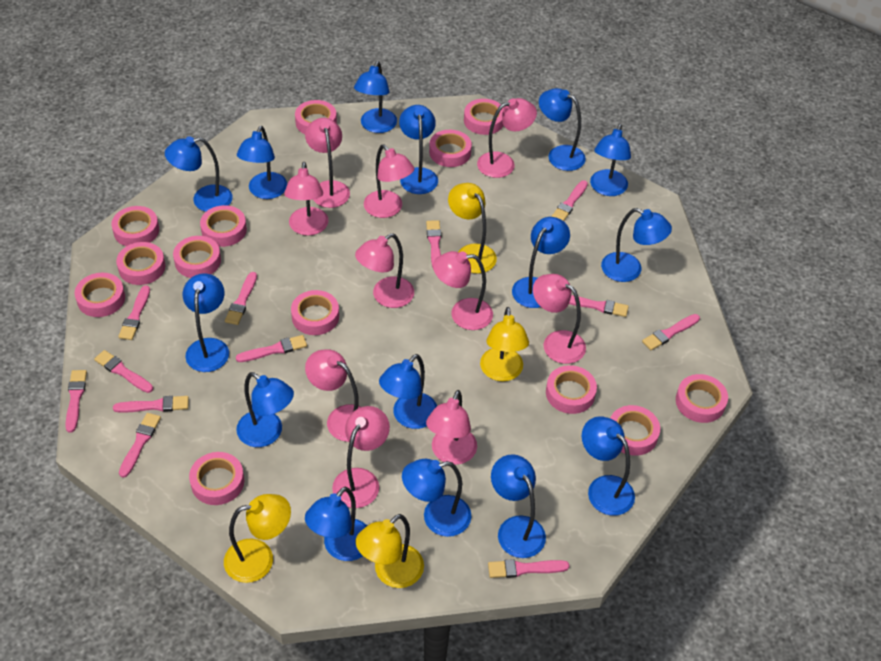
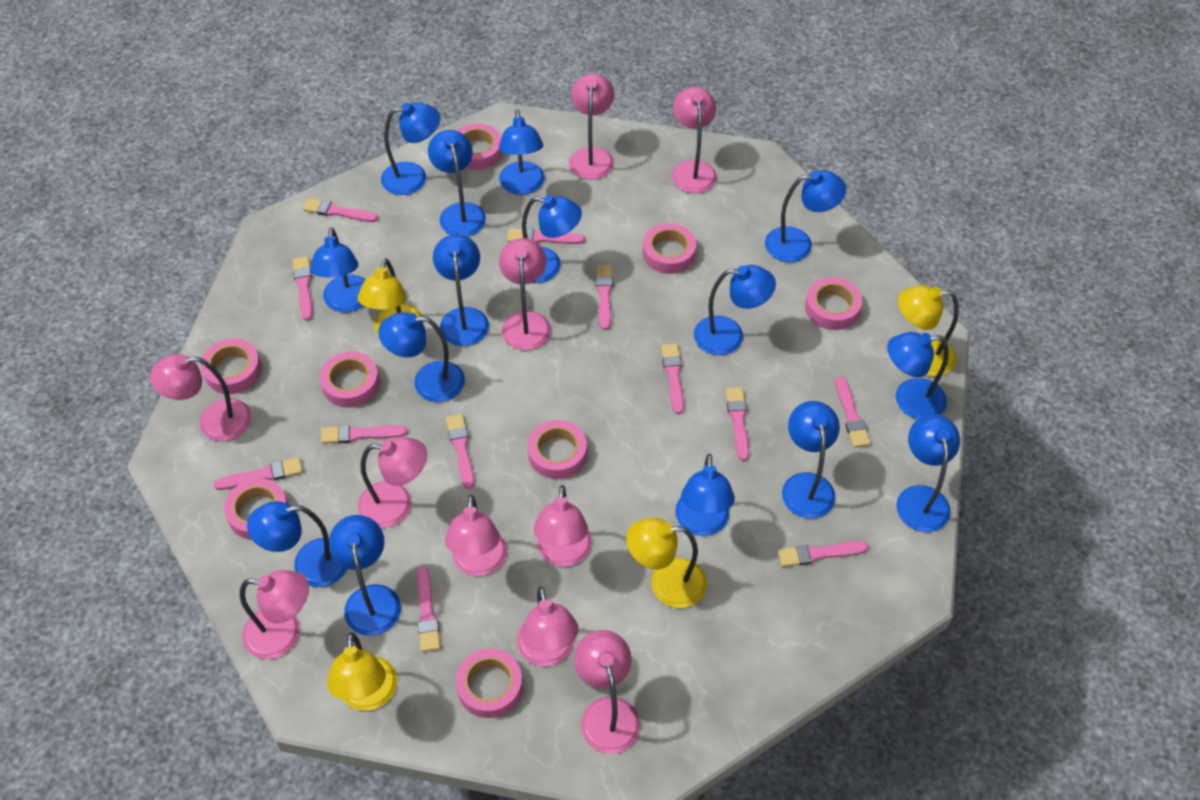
pink tape: [75,273,125,317] [111,206,159,246] [116,242,165,285] [173,236,221,278] [189,452,244,505] [200,205,247,247] [291,290,339,335] [295,100,337,134] [429,130,472,167] [464,99,504,135] [546,365,597,414] [611,405,660,456] [676,374,728,423] = 13 -> [201,339,262,394] [224,478,289,540] [320,352,379,408] [456,648,523,718] [457,123,502,170] [527,420,587,479] [643,223,696,274] [805,277,862,330] = 8

